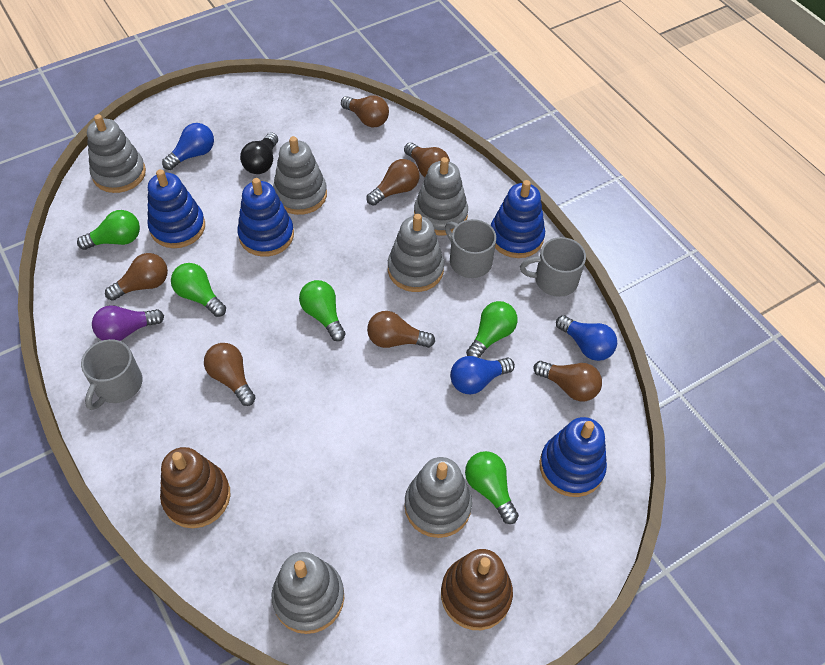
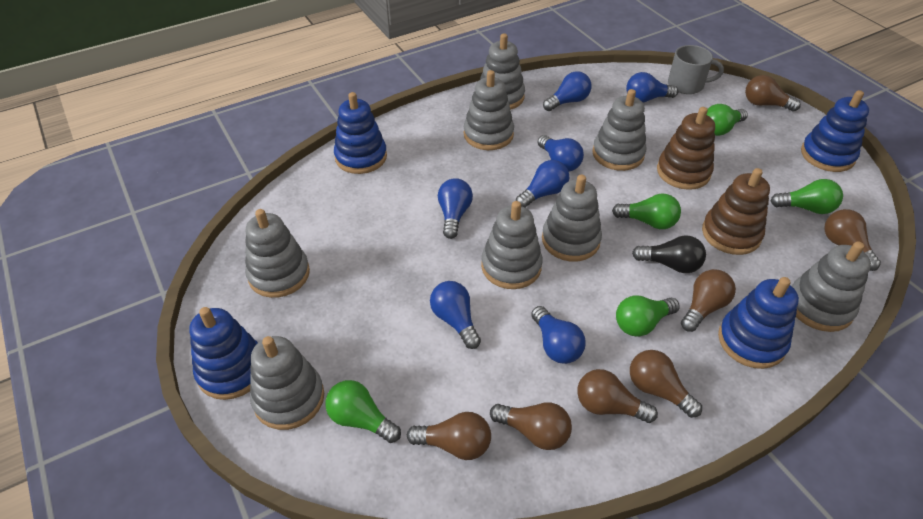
blue light bulb: [162,123,214,170] [450,356,515,394] [556,315,617,361] = 3 -> [430,281,481,349] [438,178,473,239] [516,160,569,208] [531,306,586,364] [538,135,584,172] [543,71,591,111] [626,72,678,103] = 7
grey mug: [81,339,142,410] [445,219,496,278] [520,237,586,297] = 3 -> [668,45,724,94] = 1
grey stacking toy: [87,114,146,193] [271,552,344,634] [273,136,327,215] [388,214,444,292] [404,457,472,538] [414,157,468,235] = 6 -> [245,209,310,298] [250,336,324,430] [464,70,514,150] [480,34,525,110] [481,201,543,289] [542,175,602,262] [592,89,646,171] [792,241,871,332] = 8
purple light bulb: [92,305,164,341] = 1 -> none = 0

